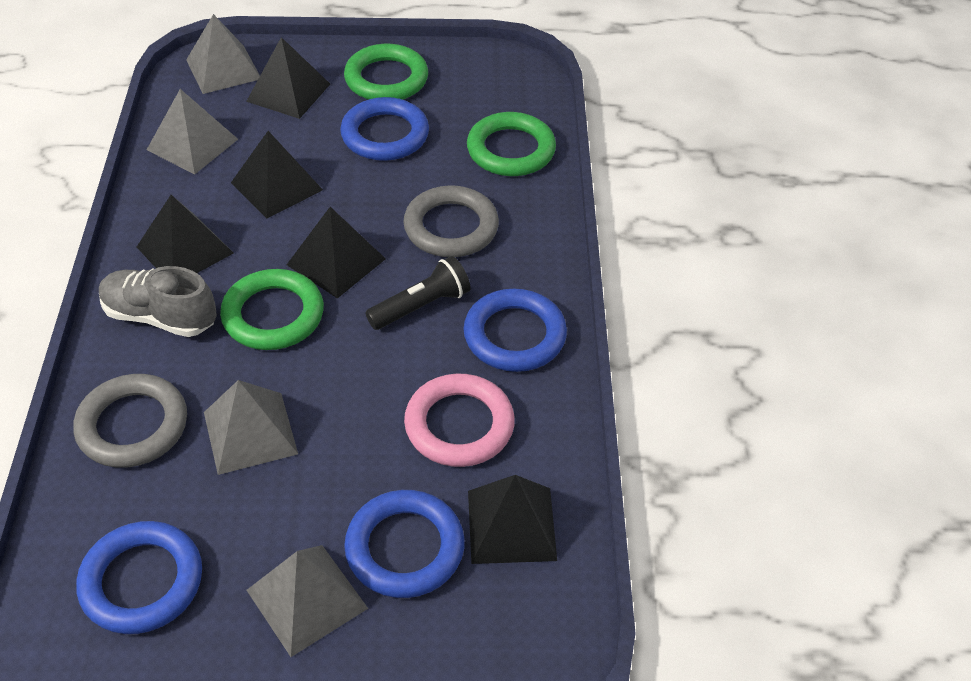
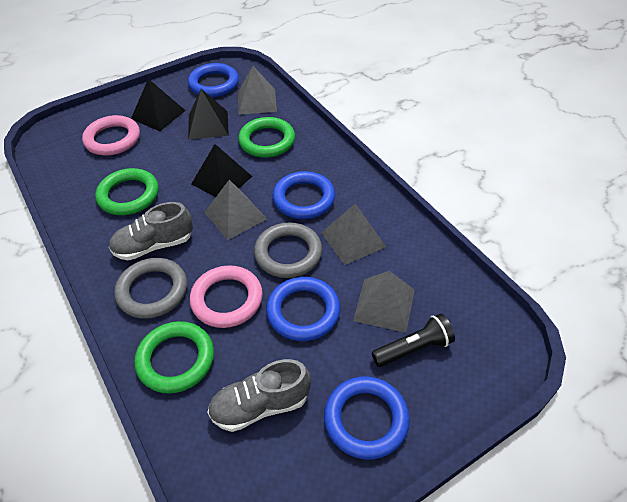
black pyramid: [137,195,233,273] [231,131,323,218] [246,37,330,119] [287,207,386,299] [468,475,557,564] = 5 -> [131,79,186,131] [188,89,229,139] [191,144,252,197] = 3
grey shoe: [99,266,217,337] = 1 -> [109,202,193,260] [207,359,311,432] = 2
pink ring: [404,374,515,467] = 1 -> [82,115,140,155] [190,265,263,328] = 2

